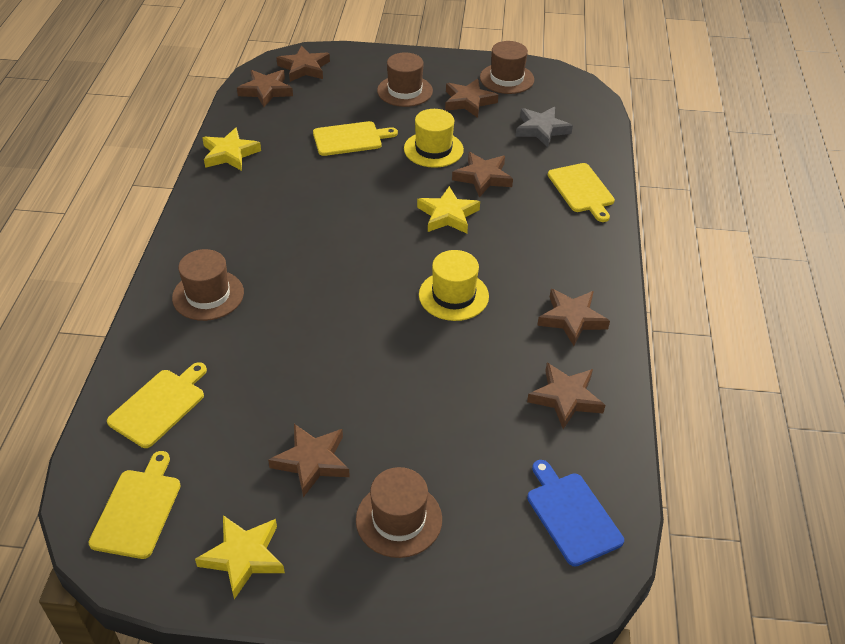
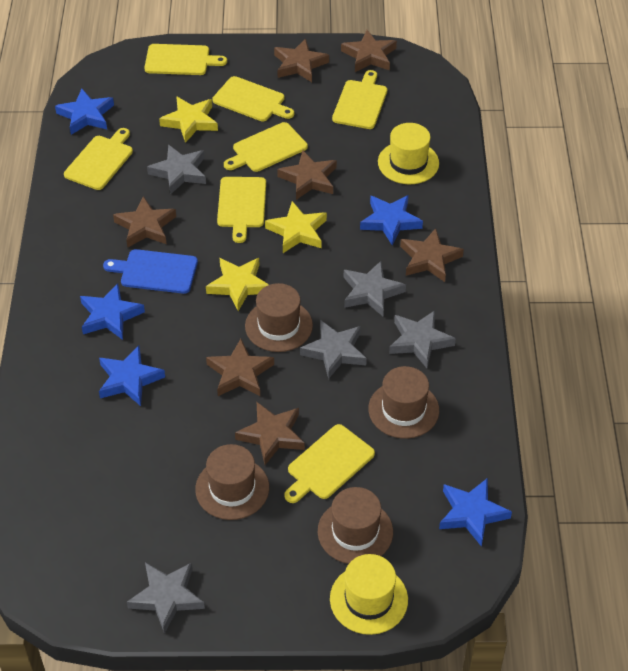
blue star: none = 0 -> [55,89,114,135] [80,283,145,340] [99,346,165,406] [360,195,423,246] [439,478,512,547] = 5
grey star: [515,107,573,147] = 1 -> [127,562,205,634] [147,145,206,194] [300,320,367,379] [344,261,406,316] [389,310,456,368] = 5
yellow cutting board: [88,451,181,559] [107,362,207,448] [313,121,398,156] [548,163,615,222] = 4 -> [64,128,133,190] [144,44,227,75] [212,76,294,121] [217,177,266,243] [224,122,308,172] [284,424,375,503] [332,70,387,129] = 7

